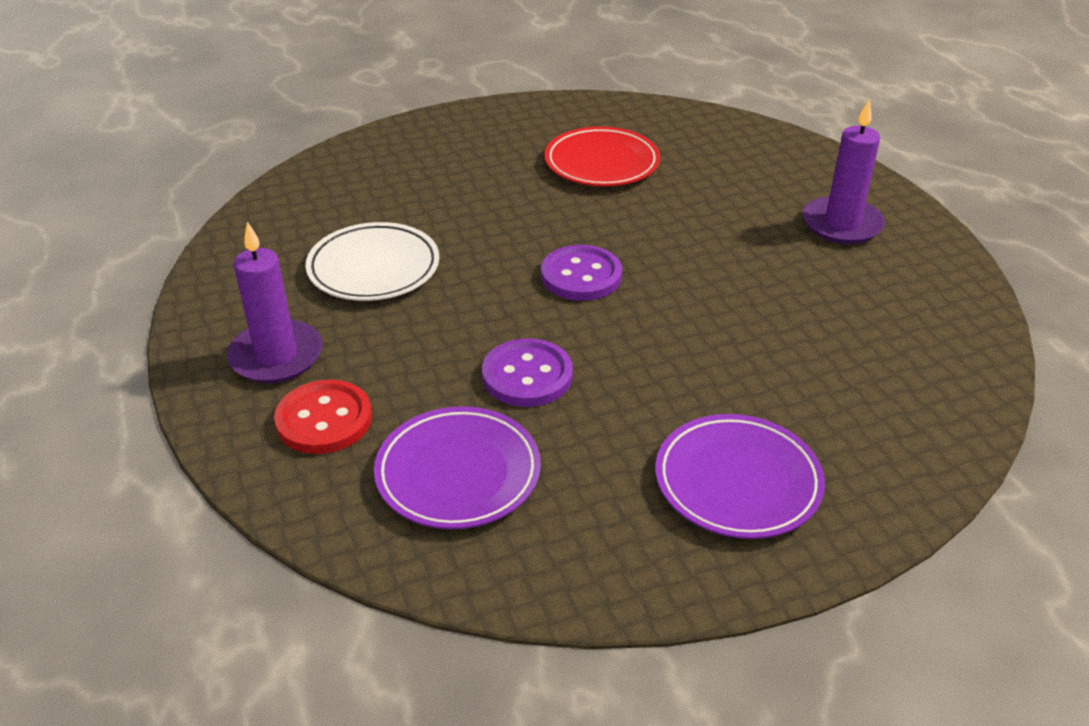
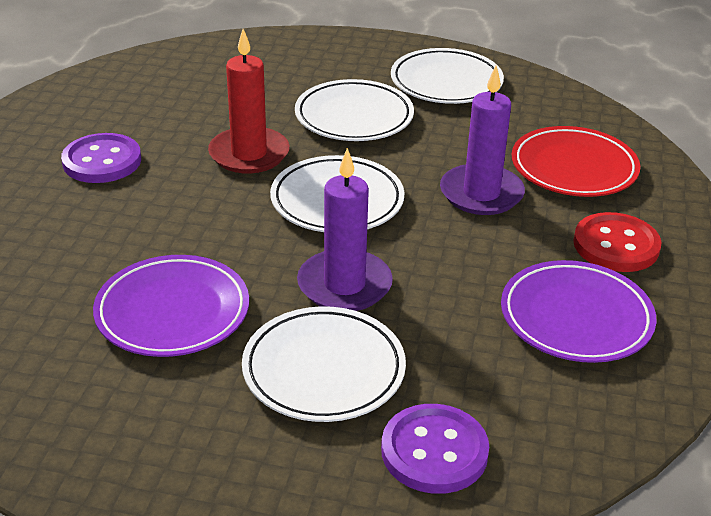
red candle: none = 0 -> [208,29,289,173] = 1
white plate: [306,222,439,301] = 1 -> [242,306,406,422] [270,155,404,232] [295,79,414,141] [391,48,504,104] = 4

